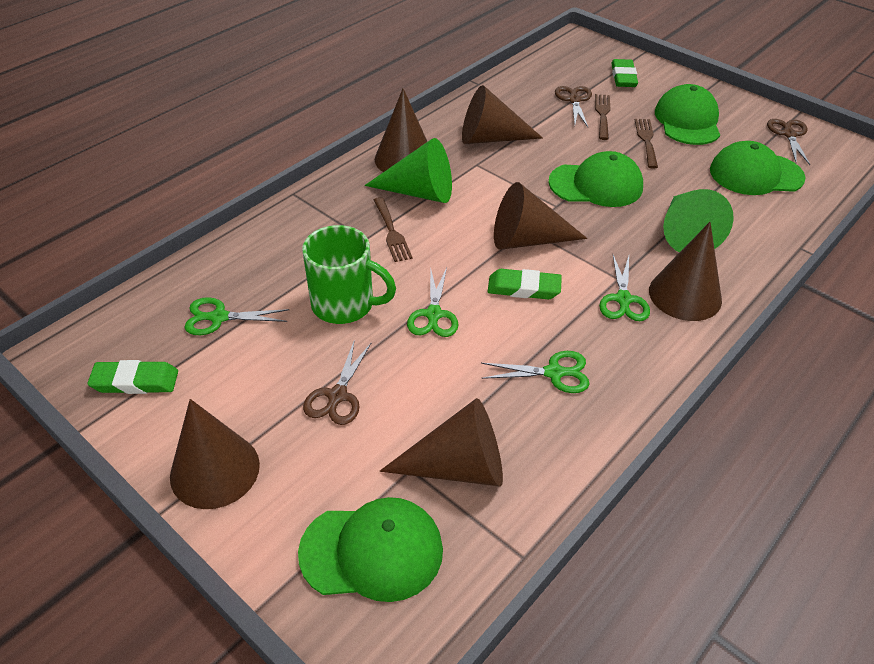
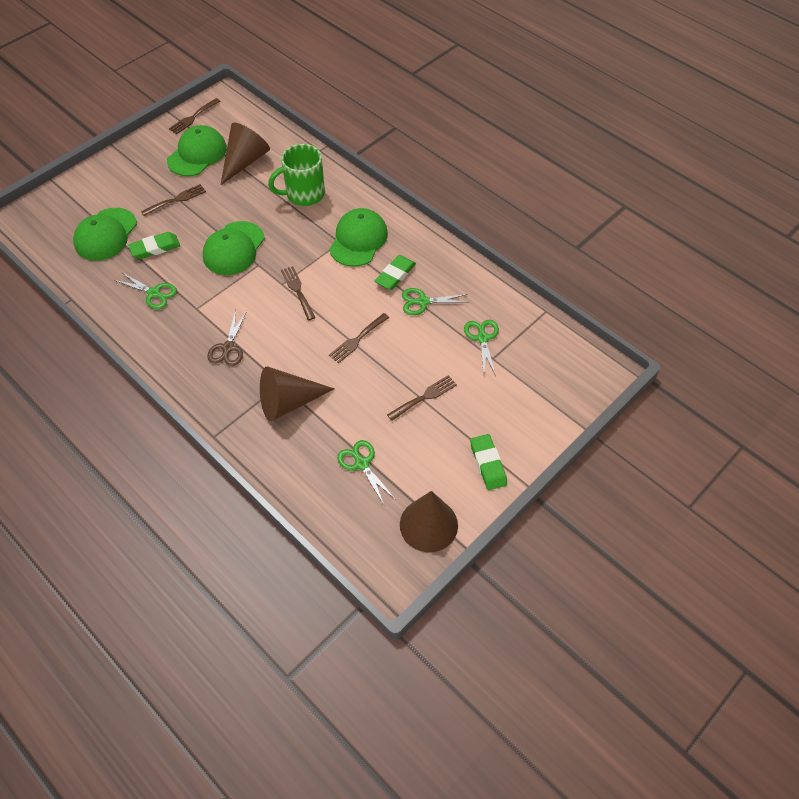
brown cone: [170,399,260,509] [375,88,428,172] [380,398,503,487] [462,85,543,144] [494,182,587,250] [649,222,722,321] = 6 -> [221,123,270,185] [260,367,335,421] [400,491,458,552] = 3
brown fork: [374,197,413,262] [595,94,610,140] [635,119,658,168] = 3 -> [141,184,206,216] [169,98,220,134] [281,266,316,320] [329,313,389,363] [387,375,457,421] = 5
brown scissors: [303,339,372,425] [555,86,592,127] [767,119,810,165] = 3 -> [207,310,247,366] = 1
green cone: [365,138,452,203] [663,189,734,252] = 2 -> none = 0

